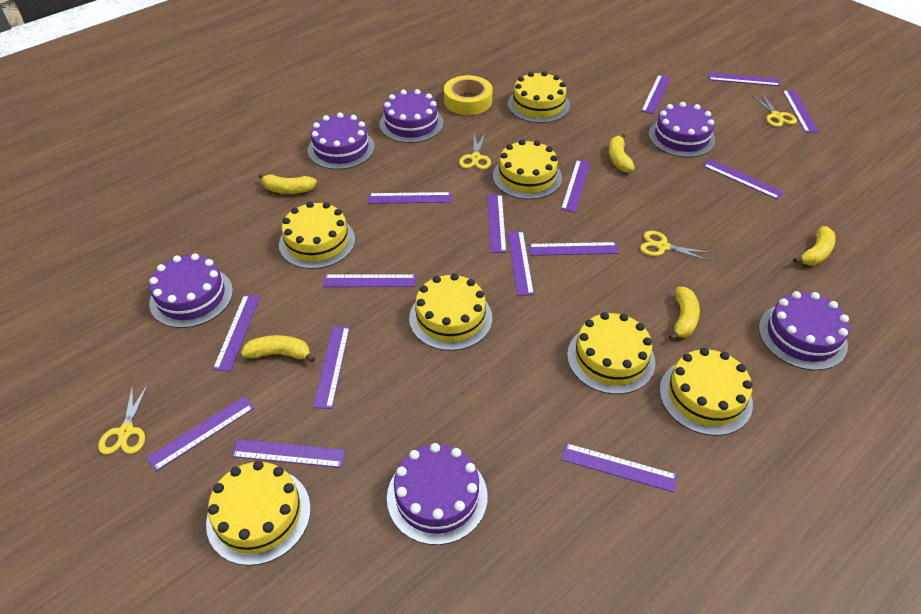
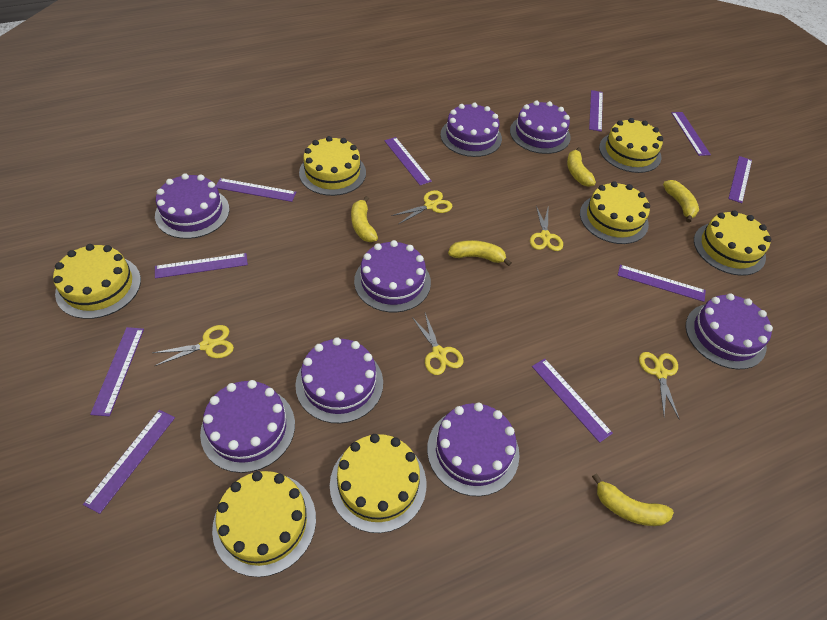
purple cake: [149,253,233,328] [308,112,375,170] [379,89,444,143] [387,443,488,545] [649,102,716,158] [759,291,850,370] = 6 -> [155,173,229,239] [200,380,295,473] [296,337,383,423] [354,240,431,312] [427,403,519,496] [441,102,502,157] [510,100,571,154] [686,293,773,369] = 8
purple ruler: [147,396,254,471] [213,294,260,372] [231,439,346,468] [313,326,350,409] [323,274,416,287] [368,192,451,204] [487,194,507,253] [508,231,534,296] [529,242,619,256] [561,160,591,213] [561,443,677,493] [641,75,670,114] [703,159,784,200] [708,73,780,86] [782,90,819,132] = 15 -> [83,410,175,514] [90,327,144,416] [155,253,248,279] [216,178,296,202] [384,137,432,185] [532,359,613,443] [589,90,603,132] [618,265,706,302] [671,112,711,156] [728,156,752,203] = 10
yellow scissors: [98,383,149,454] [459,134,491,169] [640,231,712,261] [752,94,797,127] = 4 -> [153,325,234,366] [391,190,453,224] [412,313,464,375] [530,206,563,251] [639,352,680,420] = 5
yellow tape: [444,75,493,115] = 1 -> none = 0

